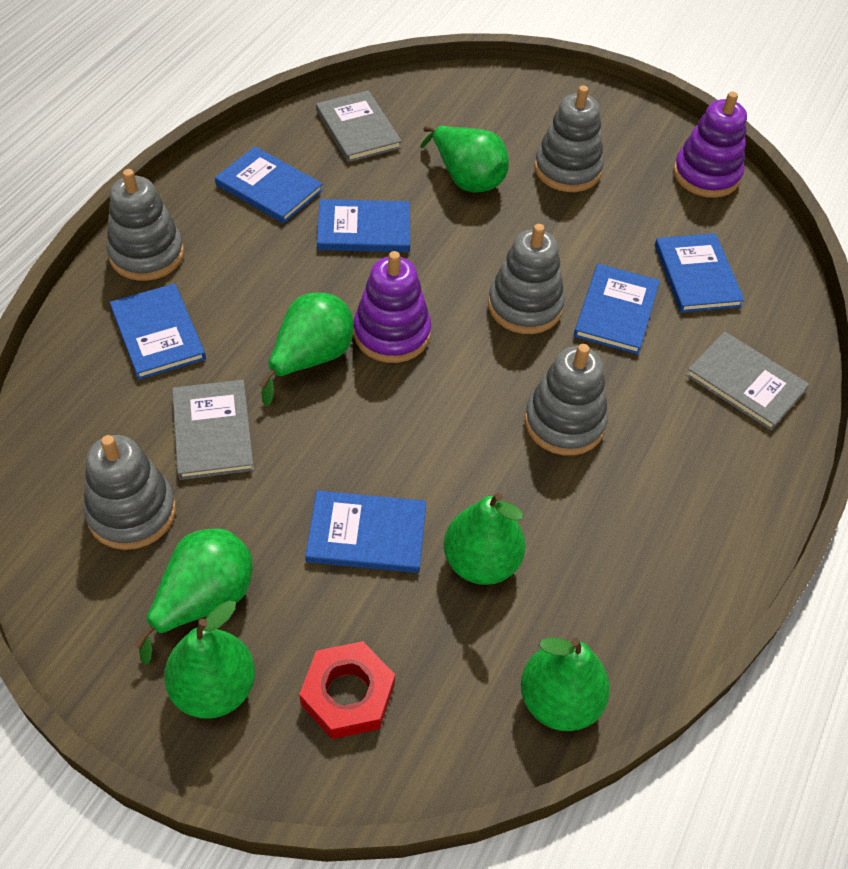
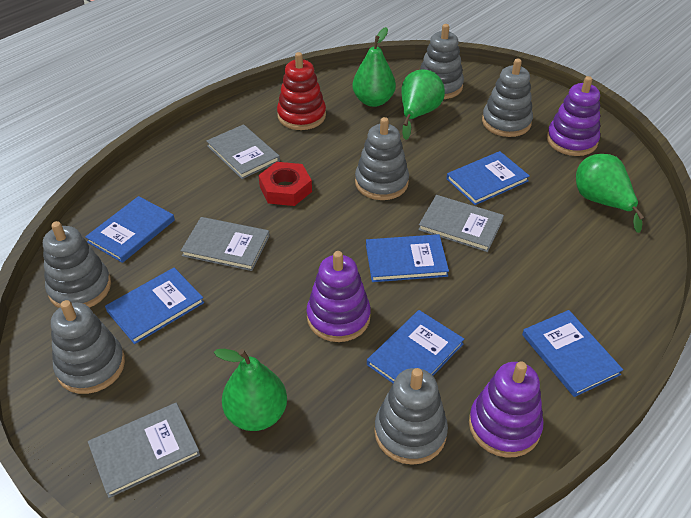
green pear: [134,529,253,665] [164,600,255,719] [260,293,353,406] [420,126,509,192] [444,493,526,585] [521,637,610,731] = 6 -> [214,349,287,431] [352,27,396,107] [401,70,445,140] [576,154,644,233] = 4
grey book: [172,380,254,480] [316,90,402,162] [686,332,809,430] = 3 -> [88,403,200,498] [181,217,270,271] [207,124,280,179] [418,195,504,252] = 4
grey stacking toy: [83,435,176,550] [106,169,184,281] [488,224,565,334] [525,344,608,456] [534,85,604,192] = 5 -> [43,221,111,308] [51,300,125,394] [355,117,409,200] [374,368,448,465] [420,24,464,99] [482,58,533,137] = 6
purple stacking toy: [353,251,431,363] [673,92,747,198] = 2 -> [306,251,371,342] [469,361,544,458] [547,76,600,156] = 3
red stacking toy: none = 0 -> [277,52,326,130] = 1

